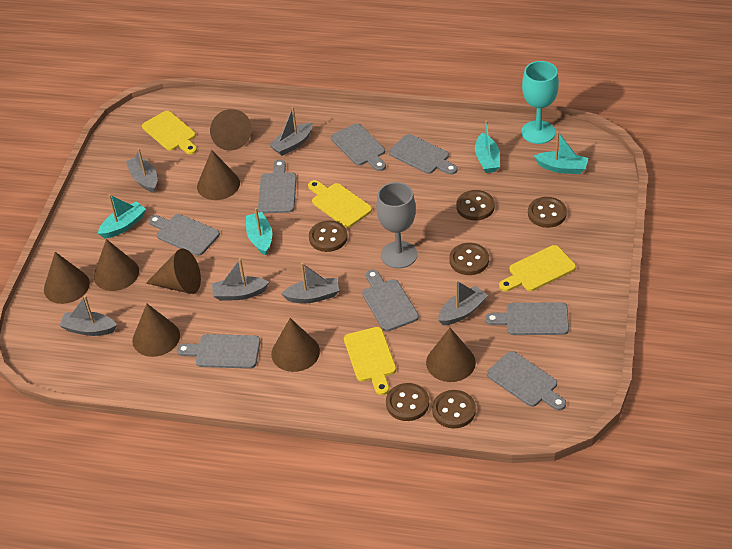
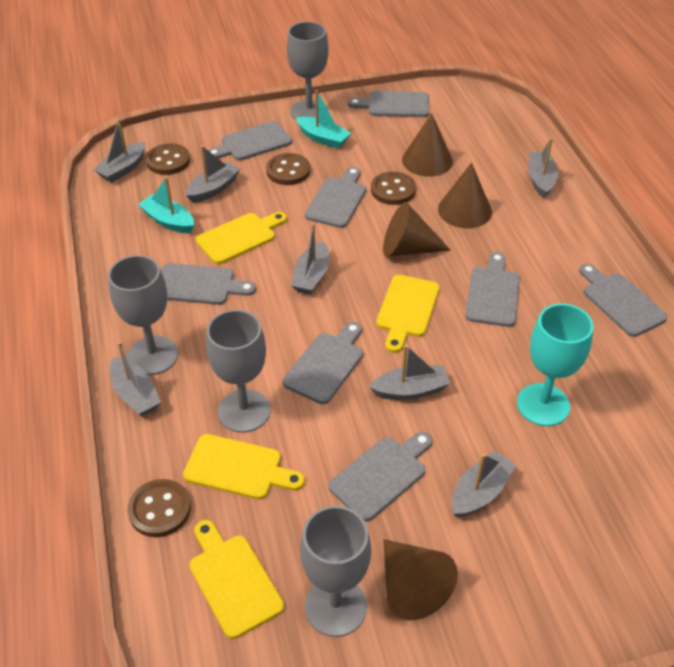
brown button: [309,220,348,252] [386,383,429,421] [432,390,476,428] [449,243,489,275] [456,190,495,221] [528,197,567,228] = 6 -> [127,479,191,537] [146,143,190,175] [266,153,310,185] [371,172,416,205] = 4
brown cone: [44,252,90,304] [94,239,139,291] [132,304,180,357] [146,248,201,294] [197,150,240,200] [210,109,252,151] [271,318,320,372] [426,328,476,382] = 8 -> [383,202,451,256] [383,539,458,620] [402,113,453,177] [438,163,492,228] = 4
grey boat: [59,296,117,336] [126,148,157,193] [212,258,269,301] [269,107,313,156] [281,263,339,303] [438,280,488,325] = 6 -> [94,119,145,183] [110,342,161,416] [186,145,240,203] [291,223,330,295] [369,345,450,400] [452,451,516,518] [528,138,558,198] = 7
grey goblet: [376,182,417,269] = 1 -> [108,255,178,375] [206,309,271,433] [287,22,328,120] [300,505,371,637] = 4
turquoise boat: [98,194,146,239] [246,208,272,256] [475,120,500,173] [534,131,588,174] = 4 -> [138,177,194,233] [296,90,351,149] = 2

